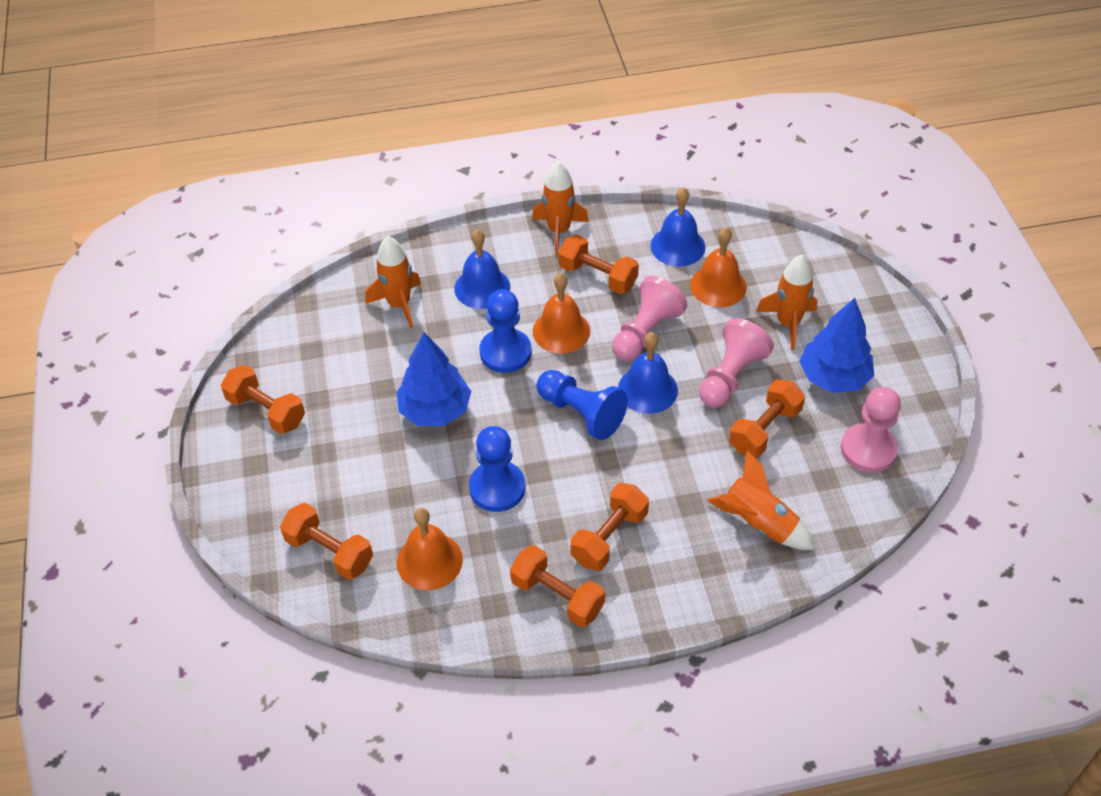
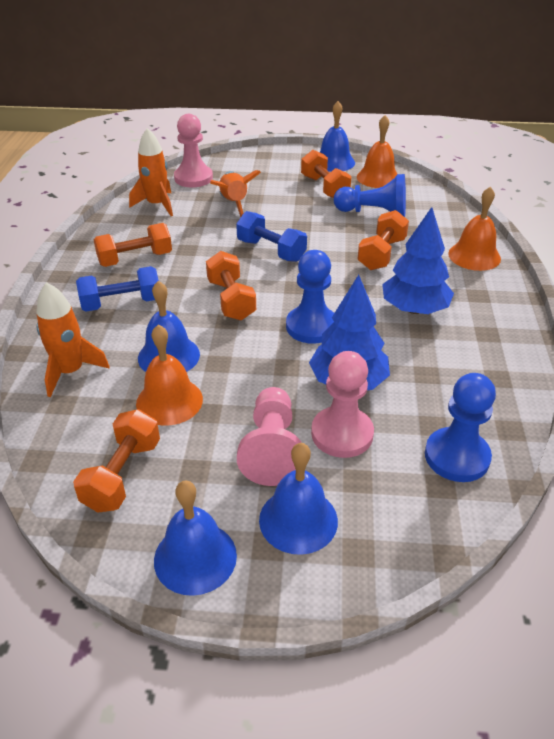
blue bell: [454,229,510,309] [618,333,678,414] [651,187,705,267] = 3 -> [138,281,200,372] [154,480,237,596] [259,443,338,555] [320,101,355,172] = 4
blue dumbbell: none = 0 -> [76,266,159,311] [236,211,307,262] = 2
orange dumbbell: [221,365,305,434] [280,503,373,580] [510,545,605,627] [558,235,639,294] [570,483,649,571] [729,379,805,458] = 6 -> [73,409,160,513] [93,223,172,267] [206,251,256,320] [301,150,351,198] [358,210,409,270] = 5
orange rocket: [365,236,421,328] [532,161,589,255] [707,451,816,550] [756,255,818,350] = 4 -> [36,282,110,397] [129,128,173,216] [210,170,261,217] = 3

